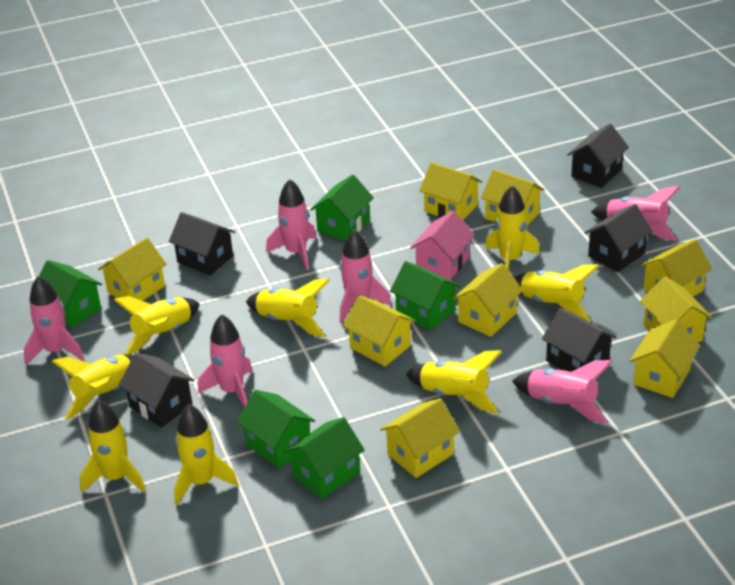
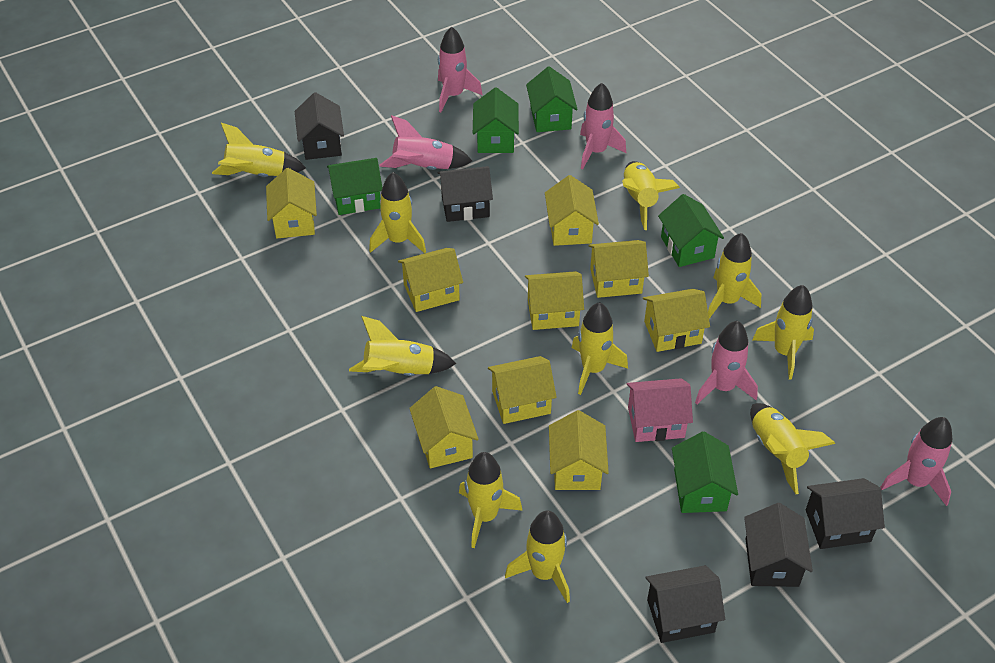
pink rocket: [24,276,84,364] [198,314,253,408] [266,179,316,270] [340,229,391,323] [512,360,613,424] [591,186,680,241] = 6 -> [379,115,472,170] [438,26,482,112] [580,83,626,169] [695,321,758,404] [880,417,952,506] = 5
yellow rocket: [51,354,133,420] [80,400,146,492] [114,296,200,355] [174,404,238,505] [246,279,330,338] [406,350,502,413] [485,185,540,271] [514,264,599,322] = 8 -> [212,123,306,177] [349,316,456,376] [369,172,426,253] [459,452,523,548] [505,511,570,603] [571,302,628,395] [622,161,680,230] [708,233,761,319] [750,403,835,494] [752,285,814,380] = 10

